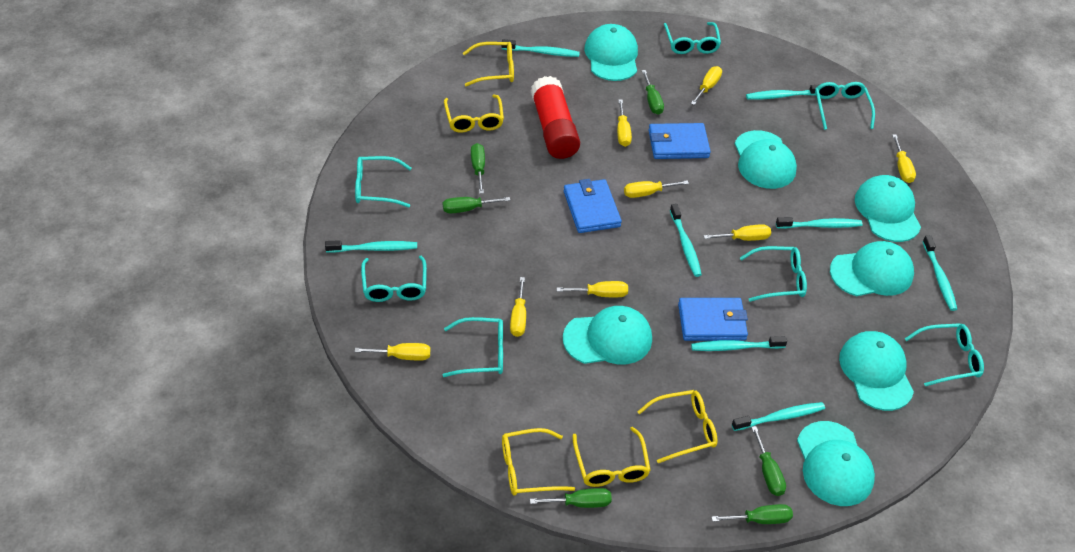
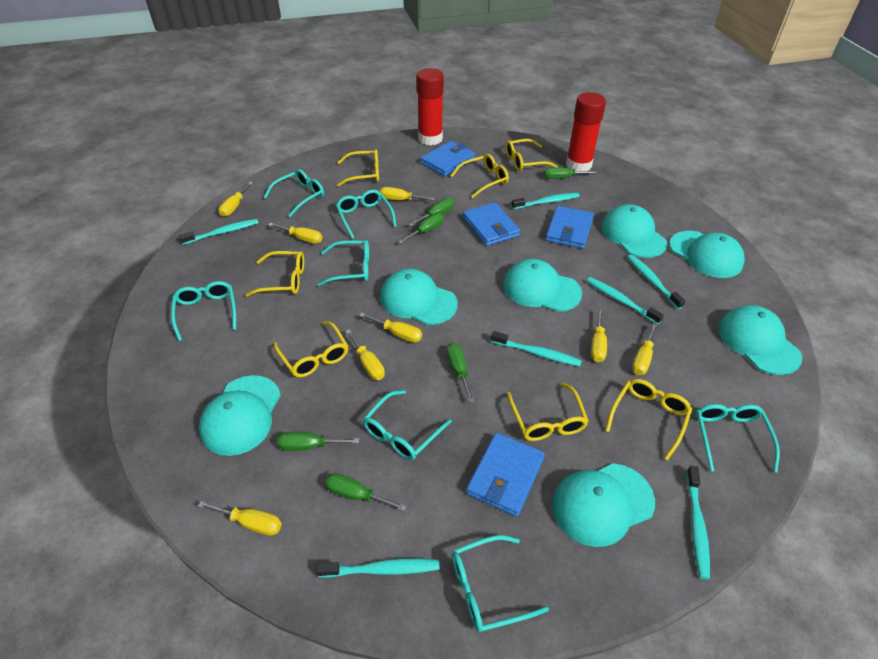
blue wallet: [564,179,622,233] [649,123,711,159] [678,298,748,341] = 3 -> [421,141,475,176] [463,202,520,246] [466,433,545,517] [546,206,594,249] = 4
red glue stick: [531,76,580,159] = 1 -> [416,68,444,145] [566,92,606,171] = 2
turquoise toothbrush: [325,240,417,253] [501,39,580,57] [670,204,702,277] [691,336,787,351] [732,402,825,431] [746,84,821,100] [776,217,863,229] [922,235,957,311] = 8 -> [179,219,258,245] [316,559,439,578] [491,331,582,367] [511,193,580,209] [587,277,664,324] [627,254,685,309] [687,466,710,579] = 7
yellow glasses: [444,94,504,133] [463,42,514,86] [502,428,575,496] [572,427,651,487] [637,390,718,463] = 5 -> [245,251,304,297] [273,321,348,377] [337,149,379,187] [450,154,509,198] [505,139,558,171] [507,383,588,441] [605,379,692,460] = 7

